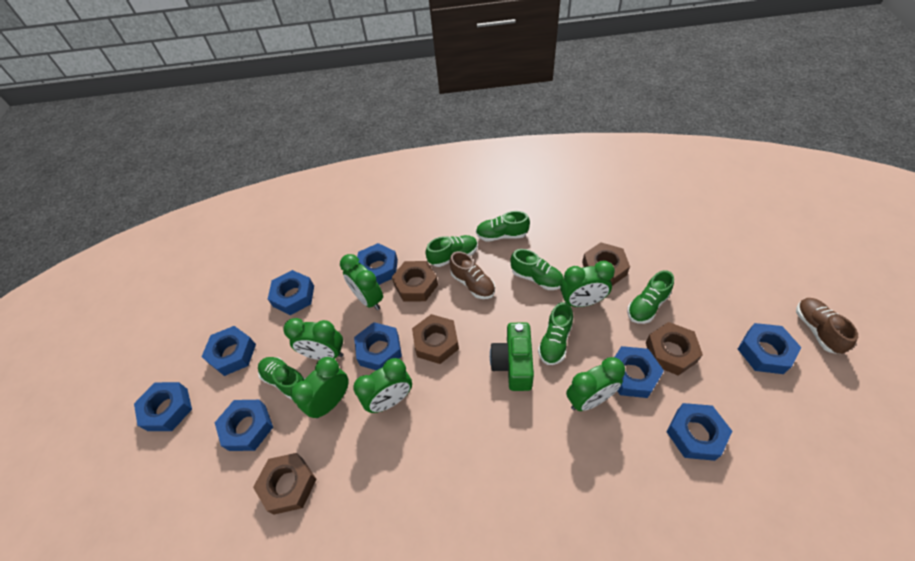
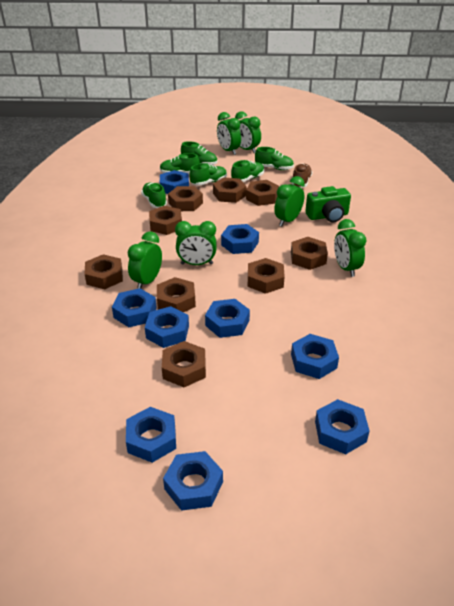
brown nut: [253,453,317,514] [392,261,438,302] [412,314,459,364] [582,242,630,286] [646,322,703,376] = 5 -> [85,254,123,289] [149,206,182,235] [157,277,196,312] [162,341,206,387] [168,186,203,211] [213,177,247,203] [246,180,279,206] [248,258,285,294] [291,237,328,270] = 9
brown shoe: [449,251,495,299] [796,298,858,354] = 2 -> [292,164,312,188] = 1

